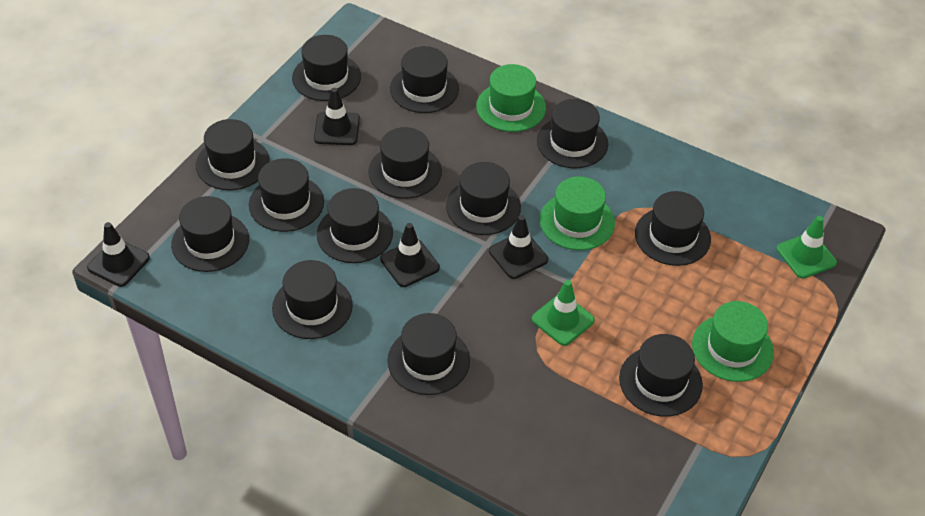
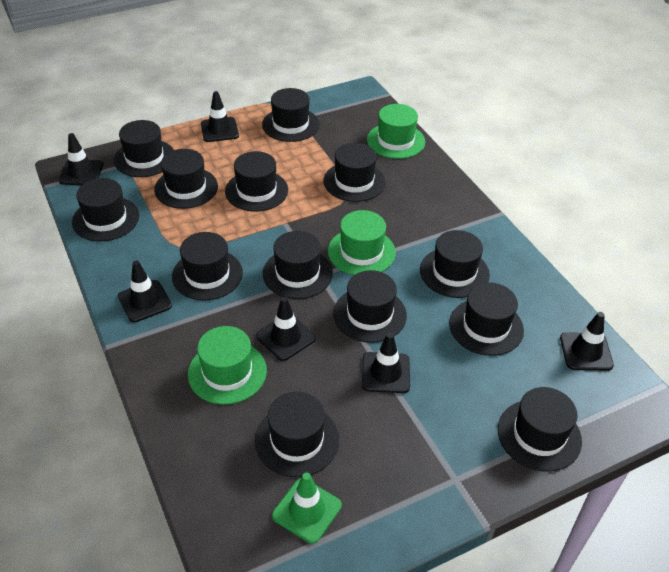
black traffic cone: [87,222,150,287] [314,88,360,145] [380,223,440,287] [489,215,548,279] = 4 -> [58,133,103,185] [118,261,172,322] [201,91,239,142] [256,297,315,361] [362,333,410,393] [560,312,614,371] = 6
green traffic cone: [532,280,595,346] [777,216,837,278] = 2 -> [272,473,342,544] = 1

